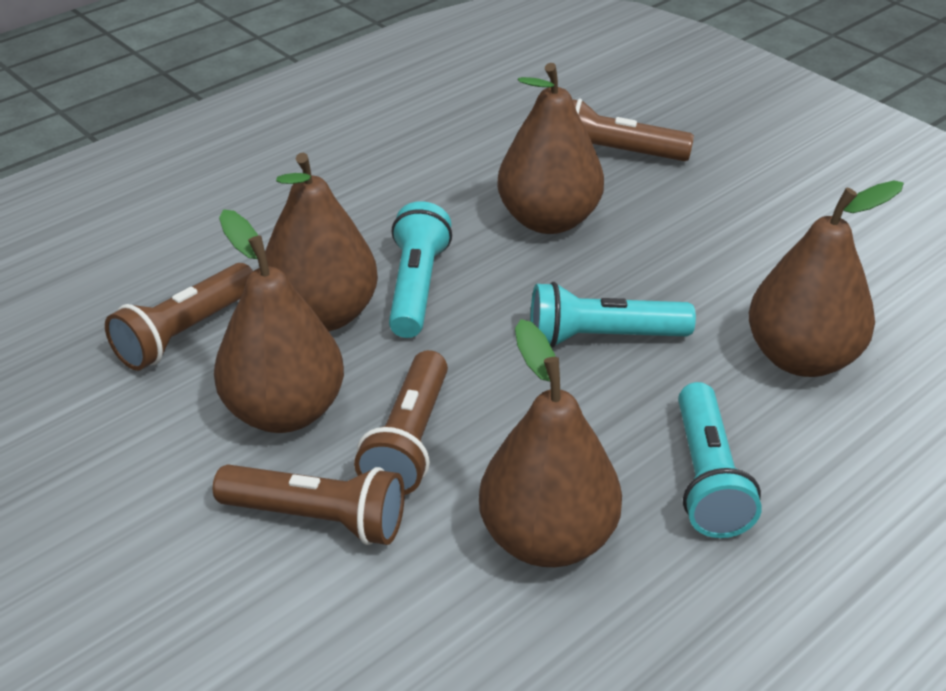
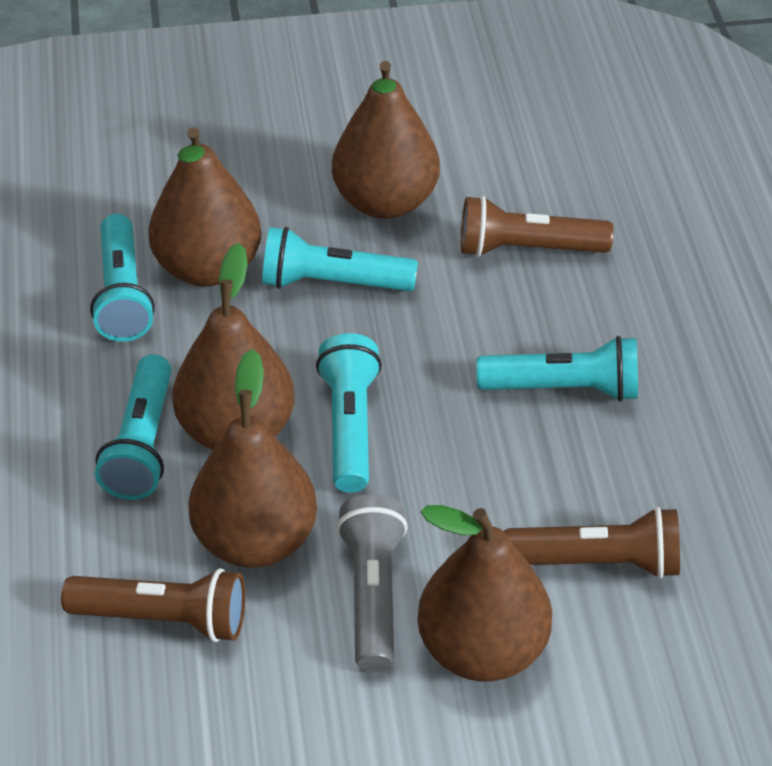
brown flashlight: [105,263,253,371] [213,465,405,545] [354,350,448,495] [572,99,694,161] = 4 -> [61,568,245,642] [461,196,614,257] [504,507,680,579] = 3
grey flashlight: none = 0 -> [336,494,408,672] = 1
turquoise flashlight: [389,201,452,338] [530,282,696,348] [678,382,762,538] = 3 -> [90,214,155,342] [95,354,172,500] [262,227,418,291] [316,333,382,493] [476,336,638,402] = 5

